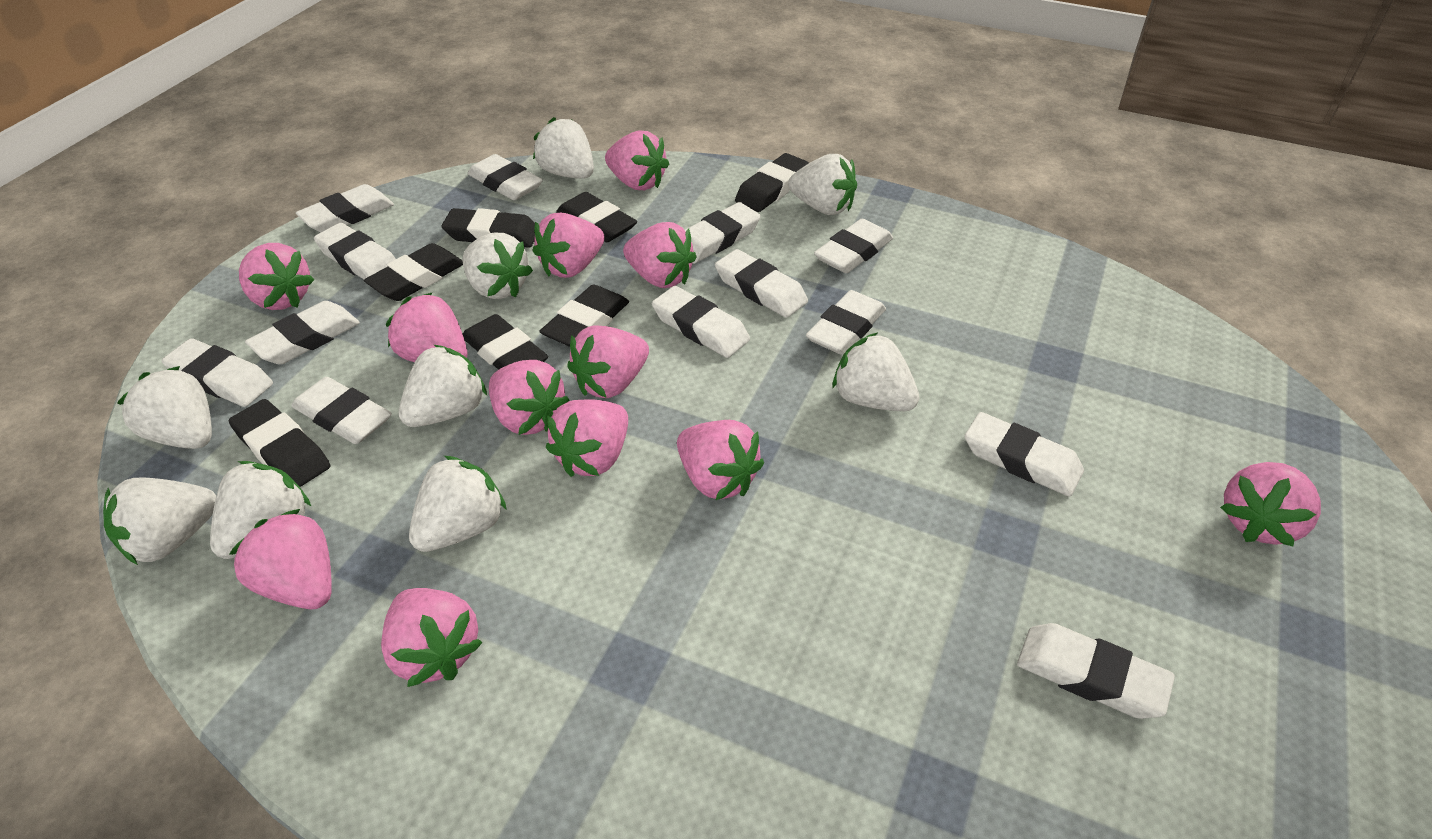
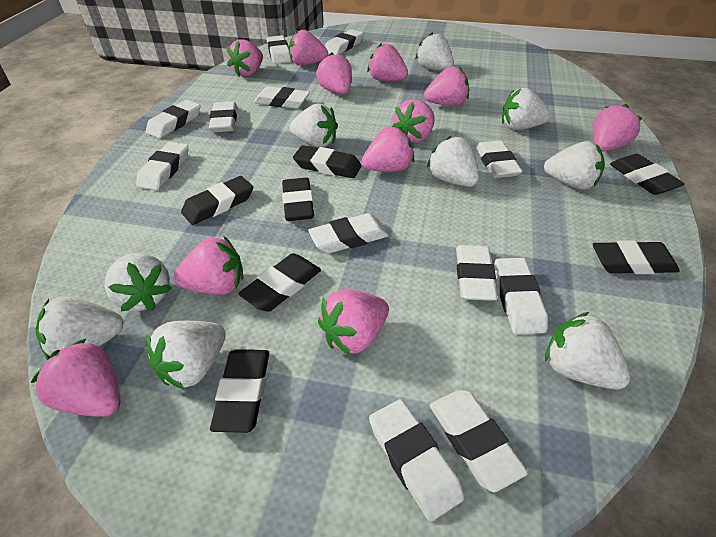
pink strawberry: [230,509,332,609] [239,243,314,310] [381,588,483,687] [386,292,467,362] [489,360,570,435] [533,213,605,278] [546,399,628,477] [567,326,649,398] [605,130,669,190] [623,222,697,288] [677,420,764,500] [1220,462,1321,546] = 12 -> [30,339,121,417] [173,236,243,295] [227,39,263,77] [289,30,328,66] [316,52,352,95] [318,289,389,356] [361,126,414,172] [367,43,408,81] [392,99,435,143] [424,67,469,106] [593,104,642,151] = 11
white eraser: [162,338,273,407] [245,301,360,365] [291,377,392,444] [296,184,394,232] [314,223,396,279] [467,154,543,200] [652,286,750,358] [685,202,761,264] [715,249,808,318] [806,290,886,355] [814,219,893,273] [964,412,1084,497] [1017,623,1175,719] = 13 -> [136,142,189,190] [146,100,201,138] [209,101,237,132] [254,86,310,109] [267,35,291,64] [308,213,389,254] [325,29,364,55] [369,399,464,521] [430,390,528,492] [456,245,498,301] [476,140,522,178] [495,258,547,334] = 12

